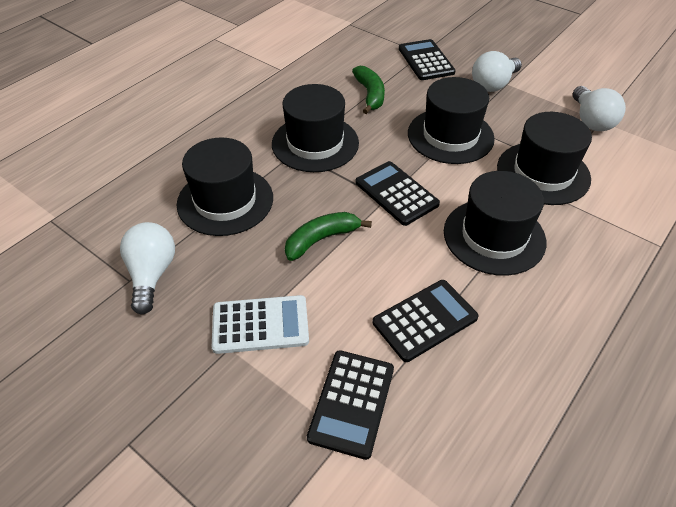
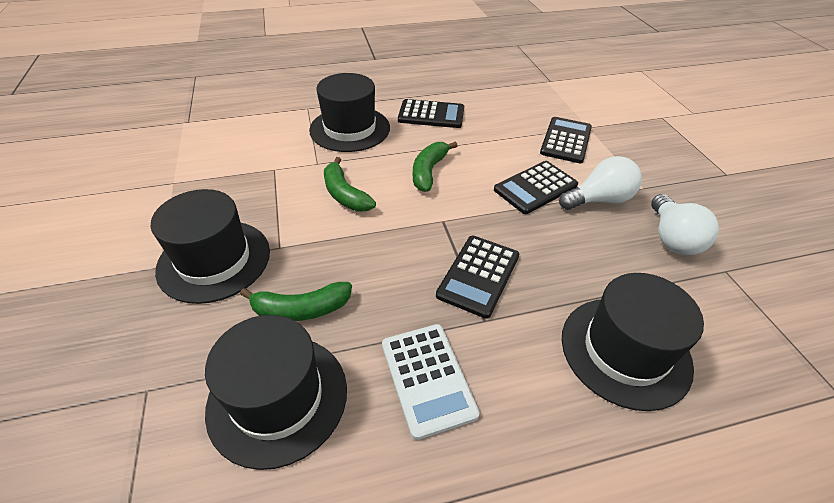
black hat: [177,137,273,236] [272,84,359,172] [408,77,495,164] [444,171,546,276] [497,112,592,205] = 5 -> [151,189,270,304] [205,315,347,470] [309,73,390,152] [562,273,704,411] = 4
green banana: [285,212,372,261] [352,66,385,114] = 2 -> [240,282,352,321] [324,157,376,212] [413,142,458,192] = 3
white light bulb: [120,222,175,315] [472,51,522,92] [573,86,626,131] = 3 -> [559,156,642,210] [651,194,719,255] = 2

